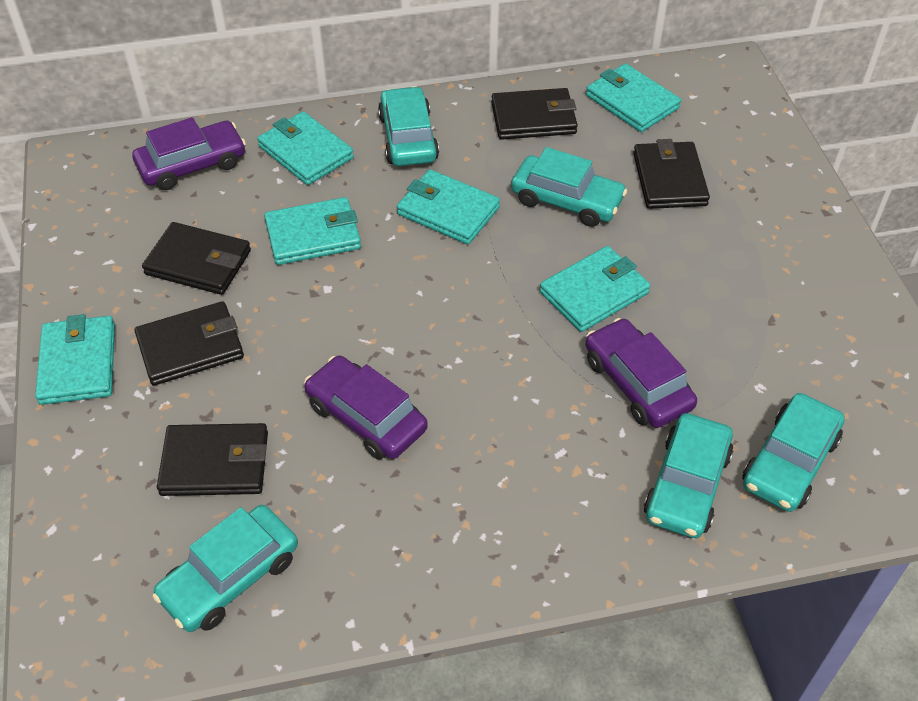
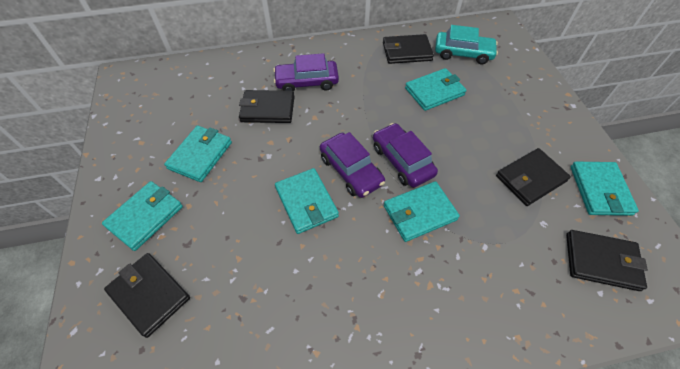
turquoise car: [152,505,298,632] [378,86,439,166] [511,147,627,227] [644,413,733,538] [742,393,845,512] = 5 -> [435,25,498,64] = 1

